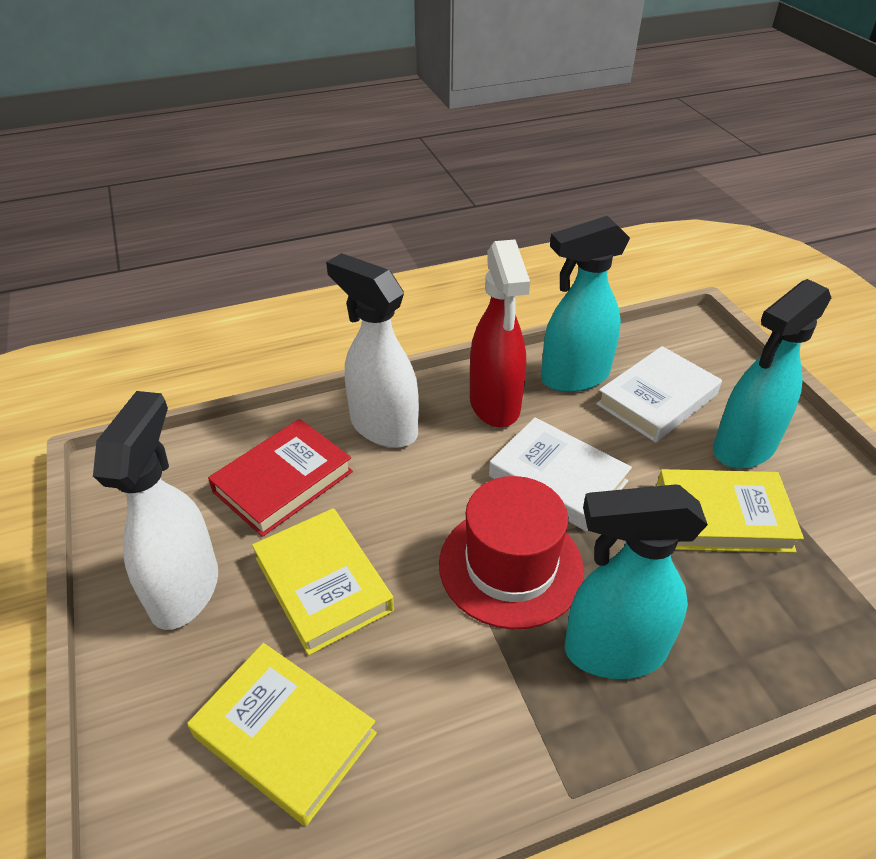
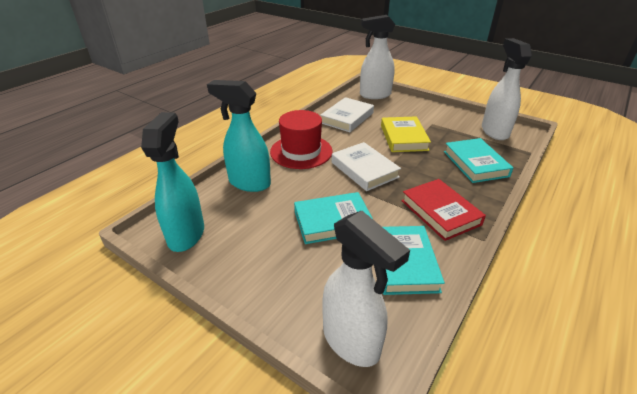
red spray bottle: [470,239,530,427] = 1 -> none = 0
turquoise book: none = 0 -> [294,192,373,244] [383,226,445,295] [444,138,513,183] = 3
turquoise spray bottle: [541,216,630,392] [565,485,708,679] [713,279,831,469] = 3 -> [141,112,204,252] [207,80,271,192] = 2
white spray bottle: [93,391,218,630] [326,253,419,448] = 2 -> [322,211,410,367] [360,15,395,99] [482,38,532,140] = 3
yellow book: [187,643,377,826] [252,508,394,655] [657,469,804,553] = 3 -> [381,116,431,152] = 1

